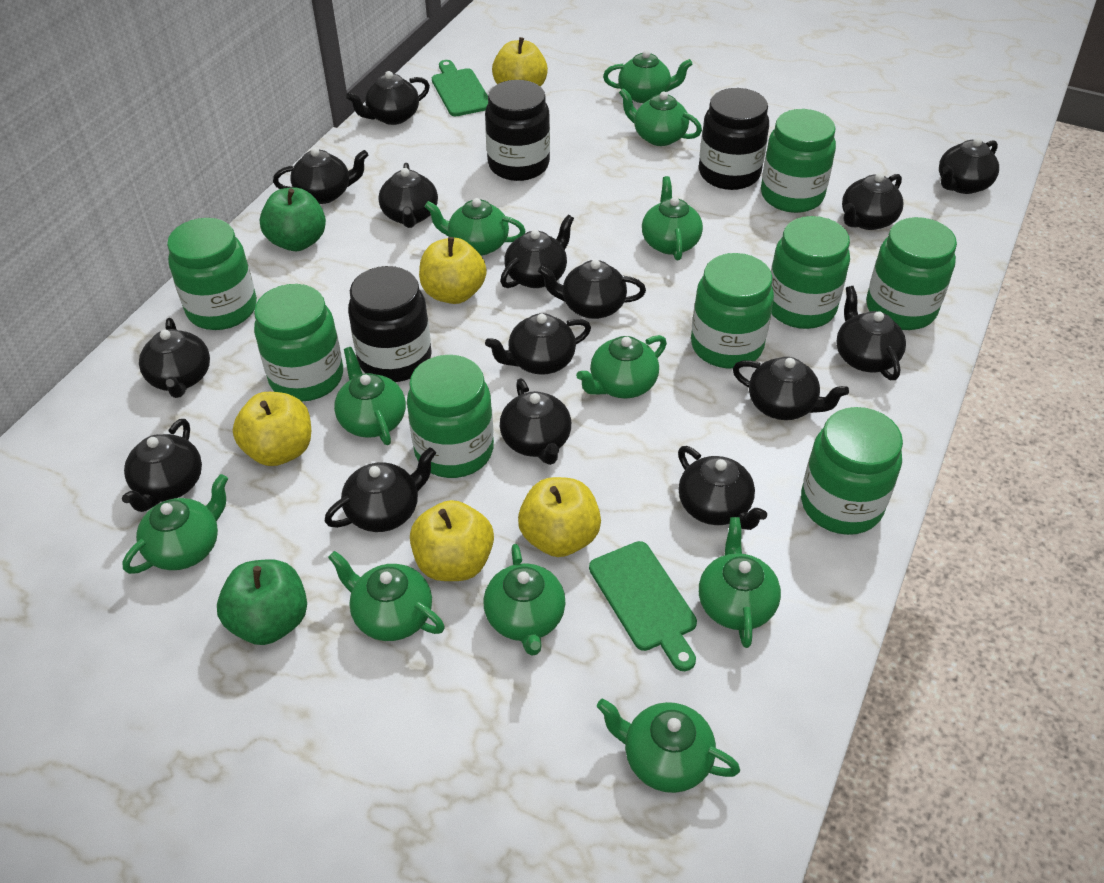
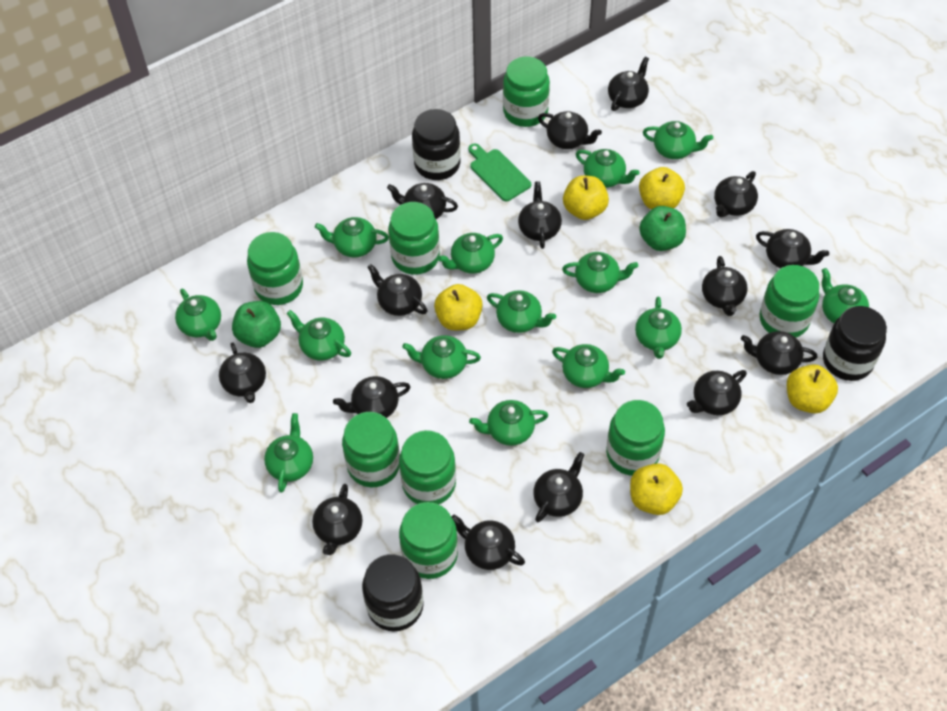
green cutting board: [432,60,488,116] [589,541,697,671] = 2 -> [468,144,531,202] = 1
green teapot: [123,474,228,574] [328,551,445,641] [334,347,406,445] [424,198,526,256] [484,544,566,656] [576,335,667,398] [597,699,740,793] [603,50,693,103] [619,88,702,146] [642,176,703,260] [699,517,781,648] = 11 -> [175,288,221,341] [264,413,313,493] [286,310,351,360] [315,217,389,258] [402,335,481,379] [438,233,503,274] [469,400,548,446] [487,290,556,333] [552,344,625,388] [562,252,638,293] [576,149,640,188] [635,296,682,359] [643,121,713,159] [822,268,869,323] = 14

